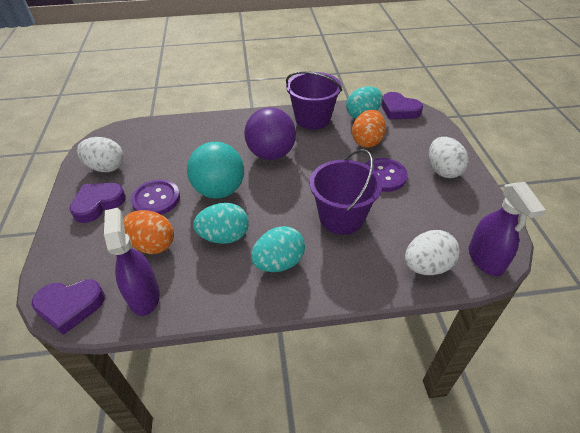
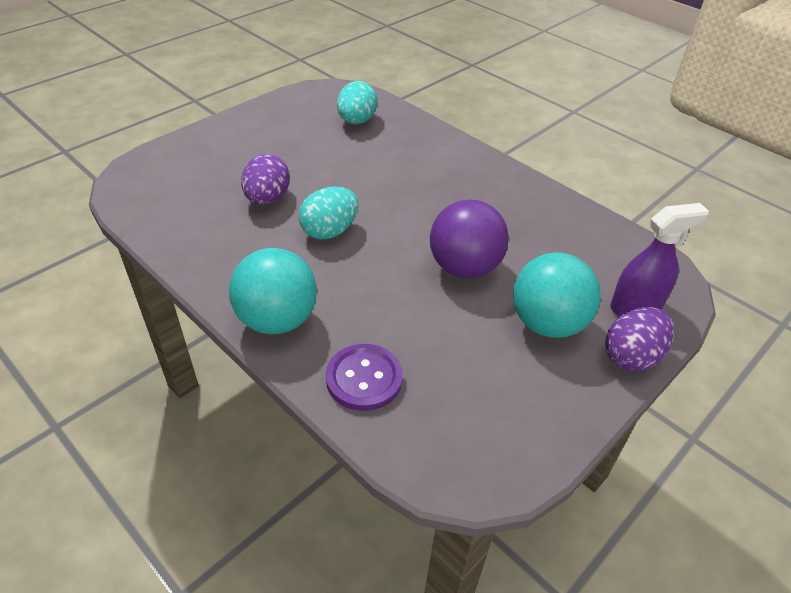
orange egg: [123,210,174,254] [352,110,386,148] = 2 -> none = 0
purple bucket: [286,71,342,130] [309,149,382,235] = 2 -> none = 0
purple button: [130,179,180,215] [365,158,408,192] = 2 -> [326,344,403,411] = 1
purple egg: none = 0 -> [241,154,290,205] [605,307,674,371] = 2
purple heart: [32,279,105,335] [69,183,126,223] [381,92,423,119] = 3 -> none = 0
purple spray bottle: [104,208,160,316] [469,182,546,276] = 2 -> [610,203,709,316] = 1
turquoise ball: [187,142,244,198] = 1 -> [229,248,317,334] [513,253,601,338] = 2
turquoise egg: [193,203,249,244] [251,226,305,272] [346,86,383,119] = 3 -> [299,187,359,239] [337,81,378,124] = 2
white egg: [77,137,124,172] [405,230,460,275] [429,137,469,178] = 3 -> none = 0

